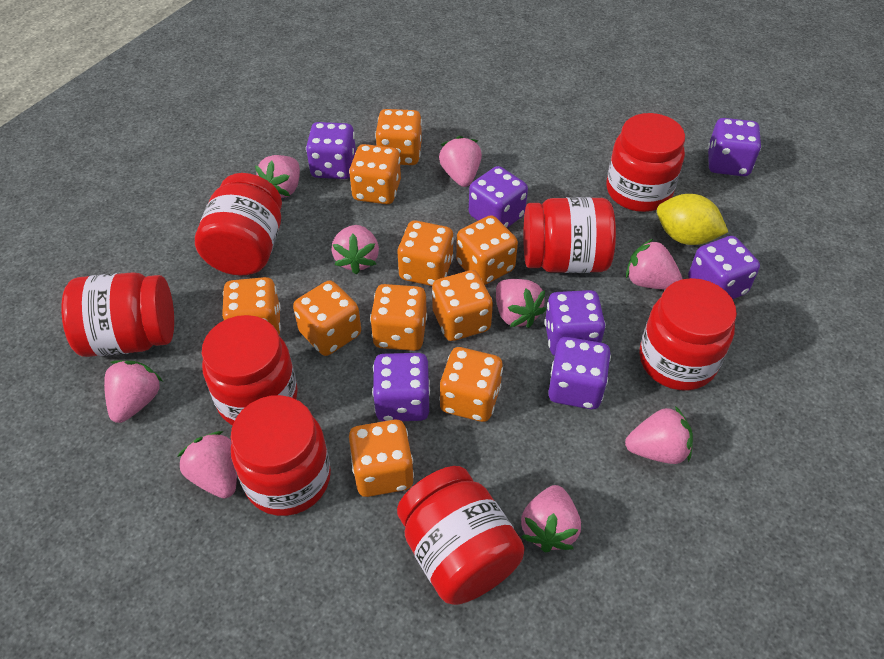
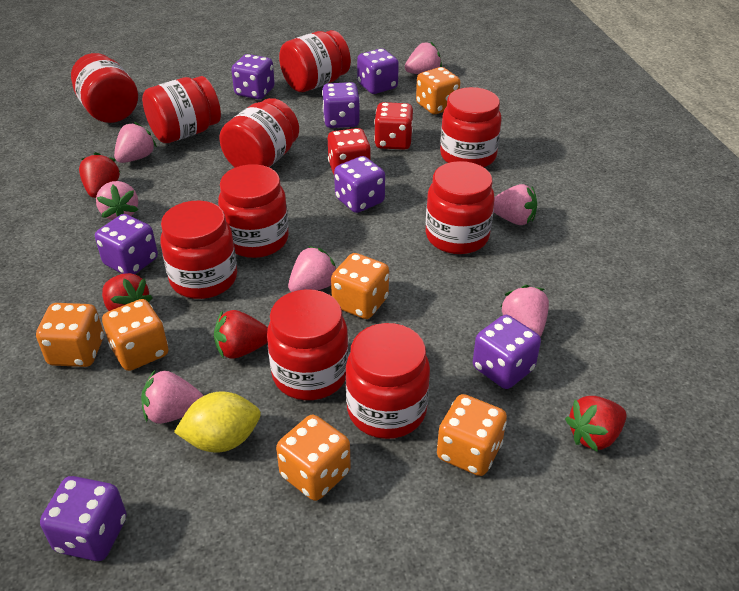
orange dice: [222,277,281,335] [293,280,361,356] [349,144,401,204] [349,420,414,497] [370,284,427,351] [375,109,422,165] [398,220,454,286] [432,270,493,341] [439,347,503,422] [456,215,518,285] = 10 -> [36,303,104,367] [102,299,169,371] [276,415,351,501] [331,253,389,319] [416,67,460,114] [437,394,507,476] = 6
pink strawberry: [104,360,162,423] [177,431,237,498] [255,155,300,198] [331,225,379,275] [439,136,482,187] [496,279,546,328] [521,485,581,552] [625,406,693,464] [626,239,682,289] = 9 -> [96,181,138,220] [114,122,157,163] [141,369,204,424] [288,246,336,292] [405,42,442,74] [493,184,537,225] [501,285,549,337] = 7
red dice: none = 0 -> [328,128,371,174] [374,102,413,150] = 2
red jar: [61,272,174,357] [195,173,282,276] [202,315,298,426] [231,395,331,516] [397,466,525,605] [523,197,616,273] [607,113,685,212] [639,278,737,390] = 8 -> [71,53,138,123] [142,76,221,143] [160,200,237,299] [218,164,289,258] [219,98,299,167] [267,289,349,400] [279,30,351,92] [345,323,430,439] [426,161,494,254] [440,87,502,167] = 10
red strawberry: none = 0 -> [79,152,120,198] [102,273,153,311] [214,310,268,359] [565,396,627,452] = 4

